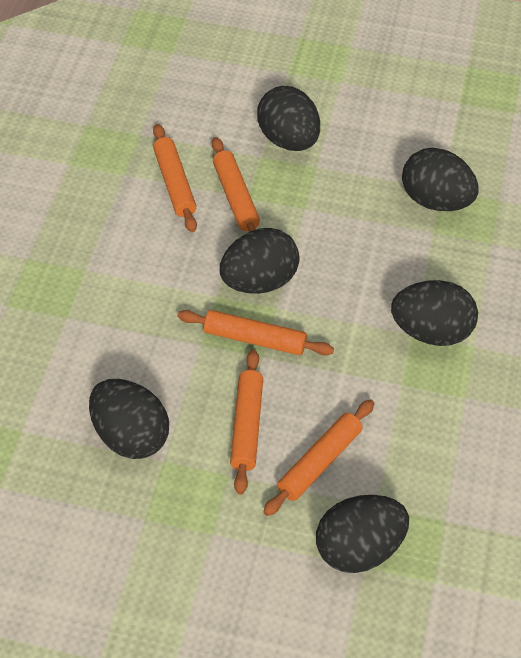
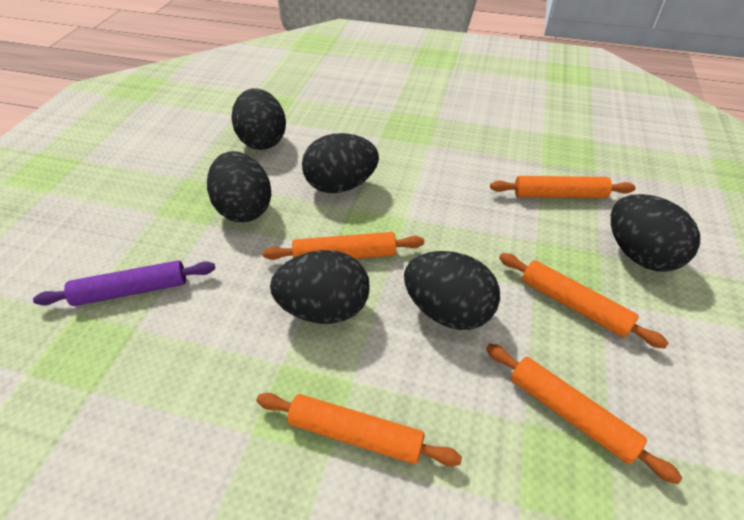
purple rolling pin: none = 0 -> [33,260,215,306] = 1

